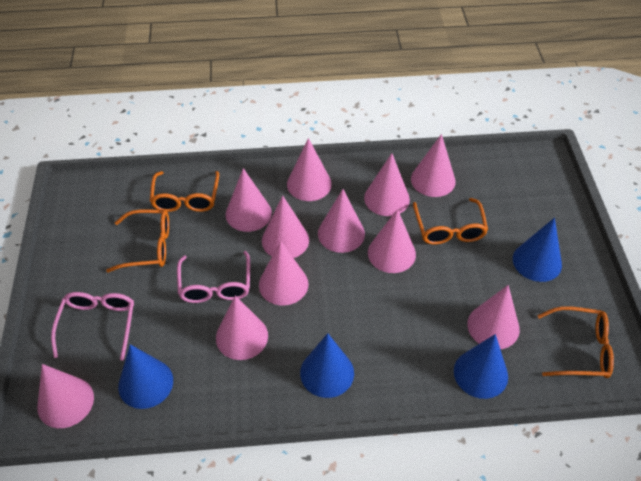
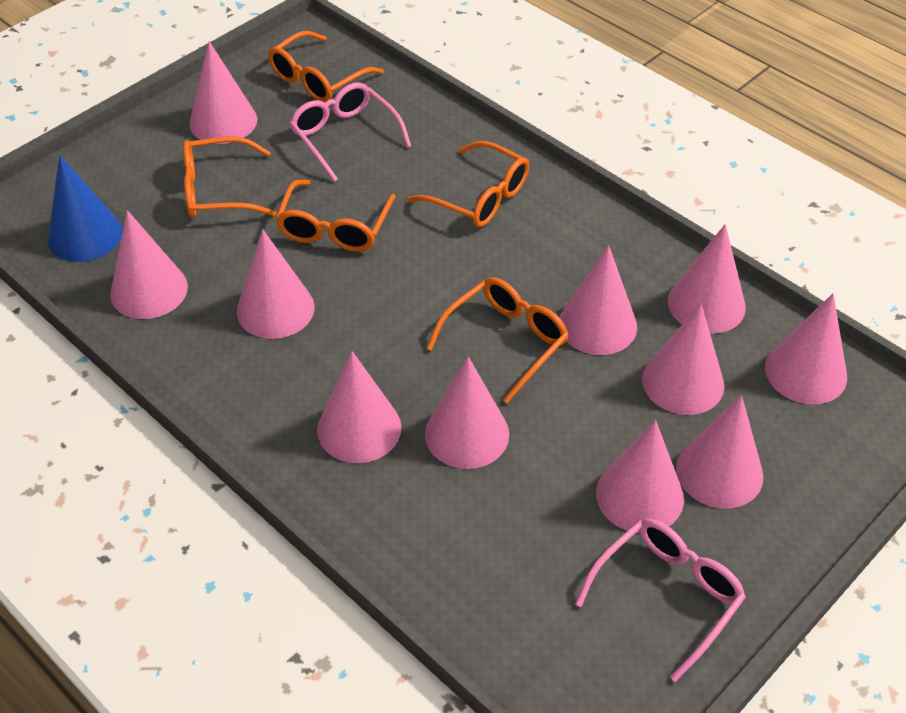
blue cone: [118,344,173,409] [300,333,354,398] [454,334,508,399] [513,218,562,282] = 4 -> [48,155,123,262] = 1
orange glasses: [106,209,169,273] [150,171,219,212] [413,198,488,245] [537,306,614,378] = 4 -> [183,136,277,218] [268,31,384,103] [275,180,396,252] [407,141,529,227] [427,277,569,404] = 5

